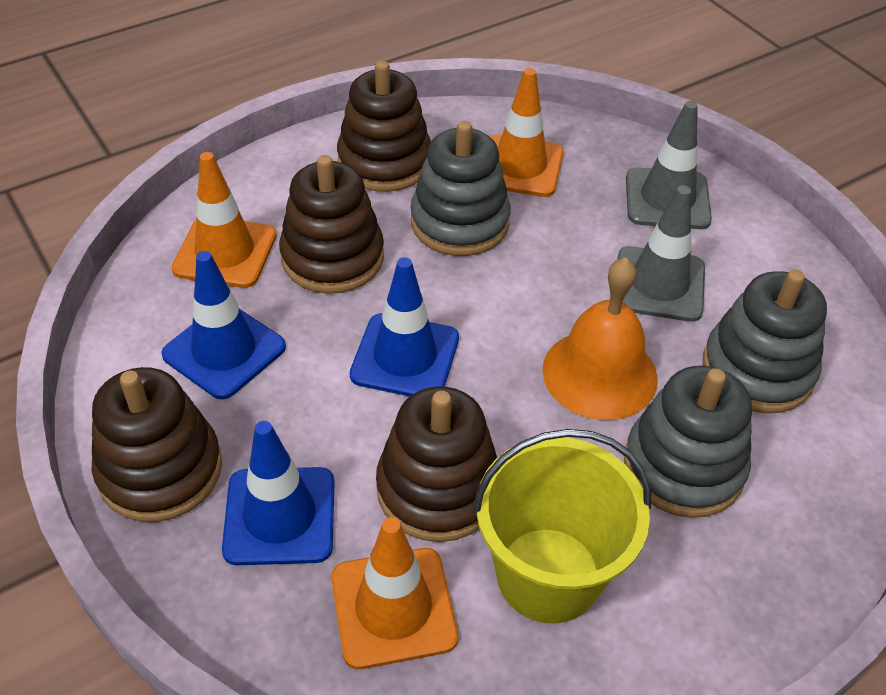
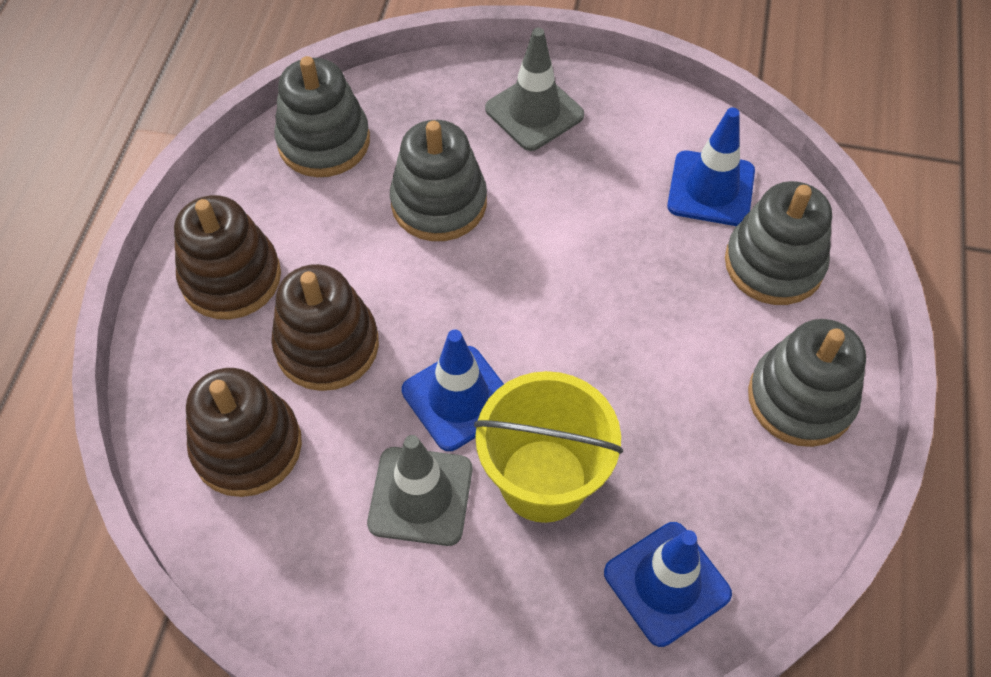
brown stacking toy: [92,367,222,522] [279,155,384,294] [337,61,431,192] [376,387,497,542] = 4 -> [174,195,281,320] [186,368,302,497] [271,264,379,391] = 3
grey stacking toy: [410,121,511,256] [624,366,752,518] [702,270,827,413] = 3 -> [274,56,370,177] [390,120,487,241] [725,181,832,305] [748,319,866,447] = 4
orange bell: [542,257,658,420] = 1 -> none = 0
orange traffic cone: [171,152,277,288] [331,517,458,669] [490,68,564,197] = 3 -> none = 0

